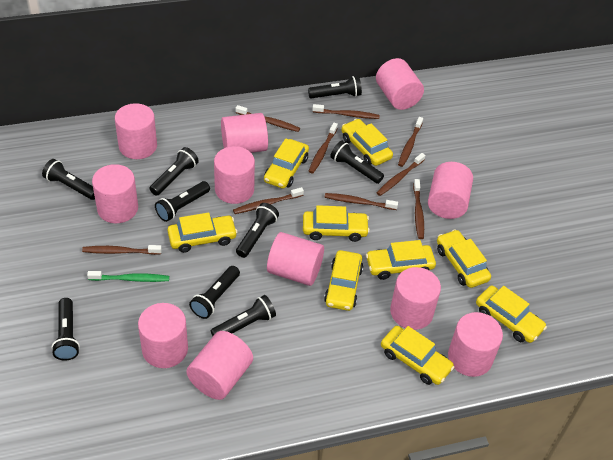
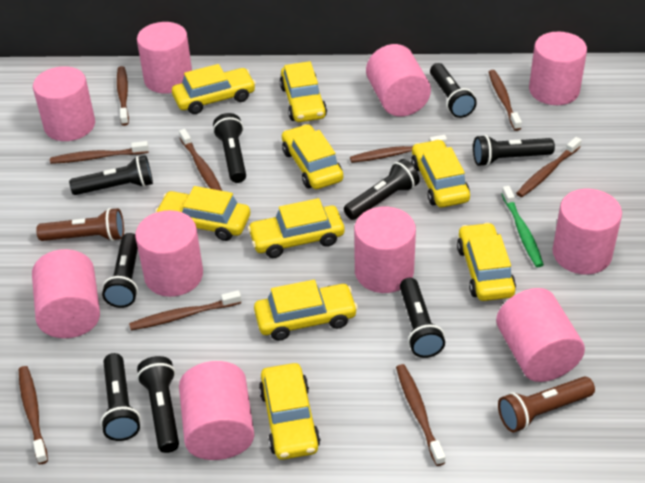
brown flashlight: none = 0 -> [36,208,124,241] [498,376,595,433] = 2
pink cylinder: [92,164,138,223] [115,103,157,159] [138,303,188,368] [186,331,253,400] [214,146,255,204] [221,113,268,153] [267,232,324,286] [376,58,424,110] [390,267,441,330] [428,162,473,219] [448,312,503,377] = 11 -> [32,249,100,338] [33,66,95,141] [135,210,203,297] [137,22,192,94] [179,361,254,460] [354,206,416,293] [366,44,431,117] [496,288,585,382] [529,32,587,105] [552,189,622,275] = 10

